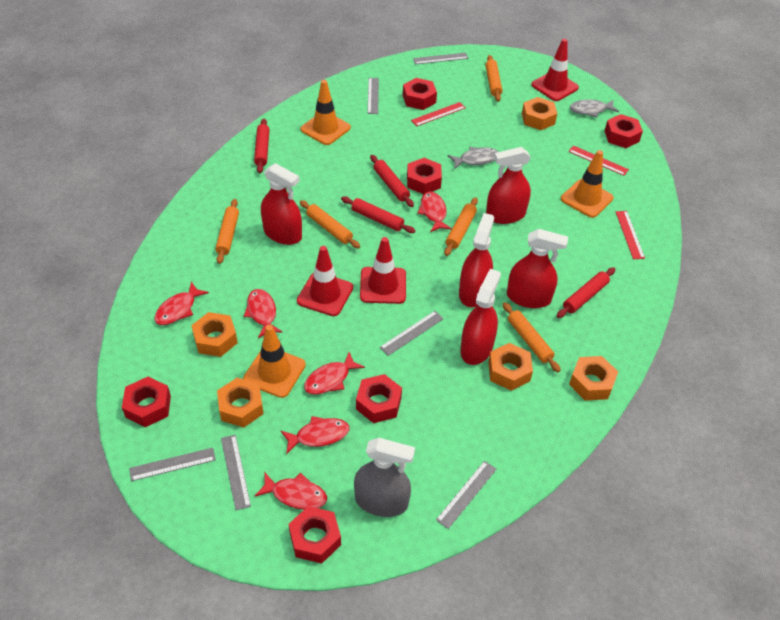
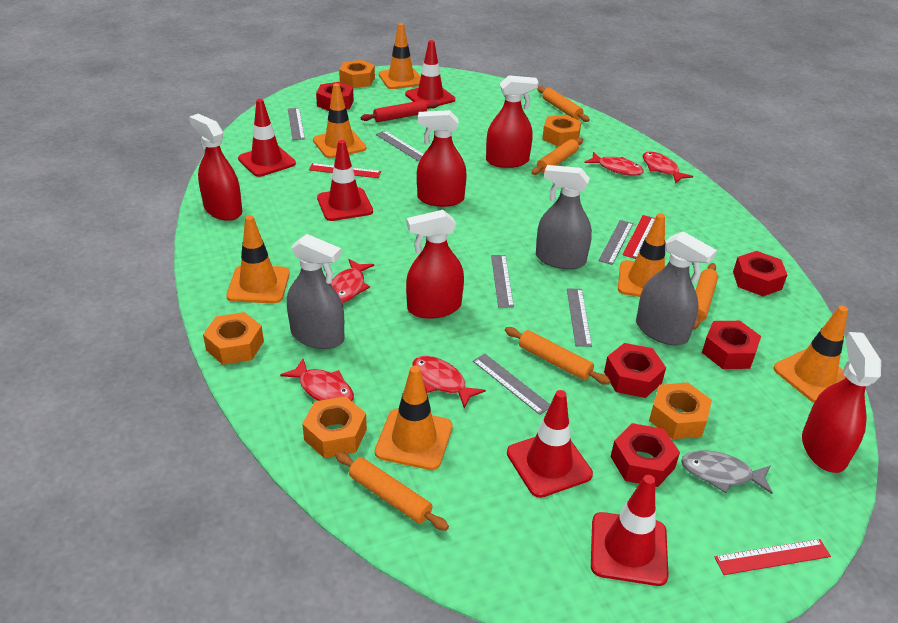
grey fish: [448,147,498,169] [570,100,619,117] = 2 -> [681,450,773,494] = 1
grey spray bottle: [354,438,415,517] = 1 -> [287,234,344,349] [536,165,592,269] [636,231,717,345] = 3
orange traffic cone: [243,325,306,398] [301,80,351,145] [561,150,614,218] = 3 -> [226,215,290,303] [313,83,366,158] [375,366,453,470] [379,23,421,89] [618,214,666,297] [773,306,848,403] = 6
red fish: [154,282,209,325] [244,289,283,338] [255,472,327,510] [281,416,349,454] [304,352,365,395] [417,192,452,232] = 6 -> [280,359,354,401] [331,259,374,303] [412,356,486,408] [584,152,644,176] [642,152,693,183] = 5
red nut: [122,377,171,427] [289,506,341,564] [356,374,402,423] [403,78,437,110] [407,158,442,194] [605,114,643,148] = 6 -> [316,82,354,111] [604,343,666,398] [610,423,680,487] [702,321,761,369] [733,251,787,296] = 5
red rolling pin: [254,118,270,173] [341,196,415,233] [370,155,414,207] [557,267,616,318] = 4 -> [360,100,439,122] = 1
red traffic cone: [297,246,353,316] [360,237,406,304] [531,39,579,101] = 3 -> [238,99,296,177] [317,140,373,221] [405,40,455,109] [507,390,593,498] [591,475,669,586] = 5

